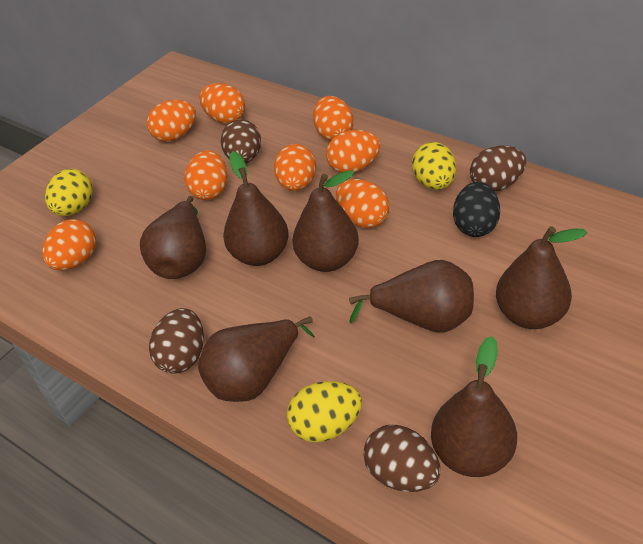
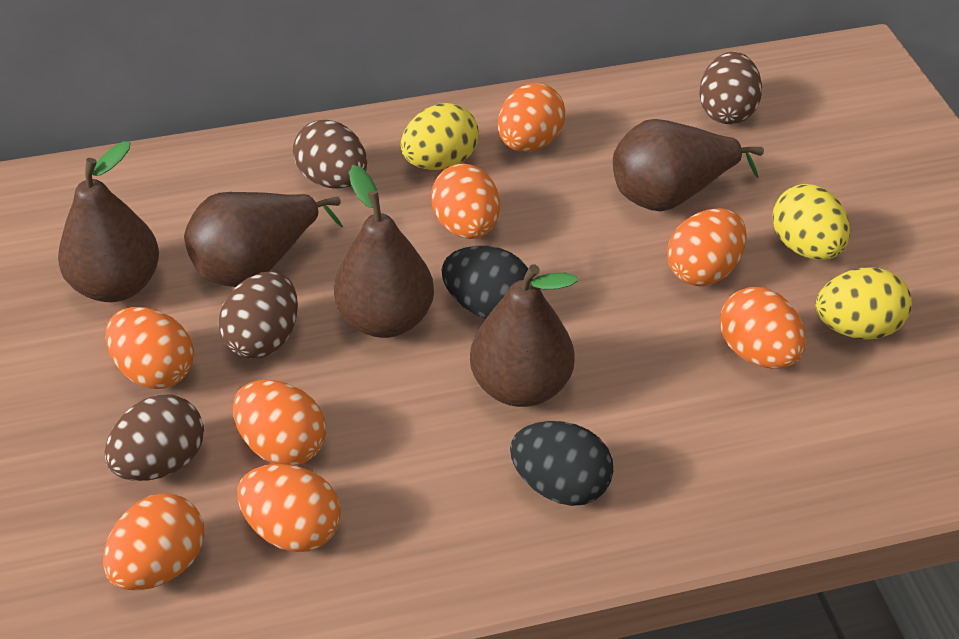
black egg: [453,182,500,237] = 1 -> [442,246,533,319] [510,421,613,506] = 2
brown pear: [140,196,206,279] [198,316,315,402] [223,151,289,266] [292,170,359,272] [349,260,474,333] [431,336,517,477] [496,226,587,329] = 7 -> [58,141,159,302] [184,192,343,287] [334,165,434,338] [470,264,578,407] [613,119,764,212] = 5

